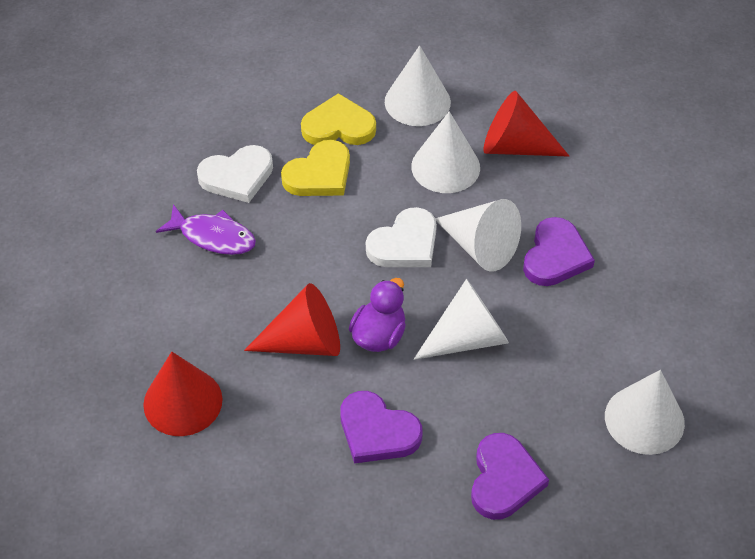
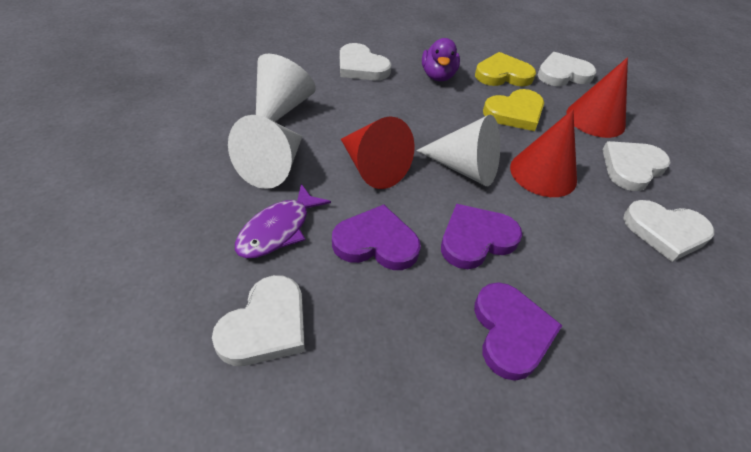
white cone: [385,45,451,126] [411,111,480,193] [414,279,509,360] [435,199,521,272] [605,370,685,455] = 5 -> [228,115,302,189] [256,54,316,122] [416,114,500,186] = 3
white heart: [197,145,273,203] [366,207,437,267] = 2 -> [212,275,305,366] [340,43,391,80] [537,52,596,86] [602,141,671,191] [624,200,714,262] = 5

